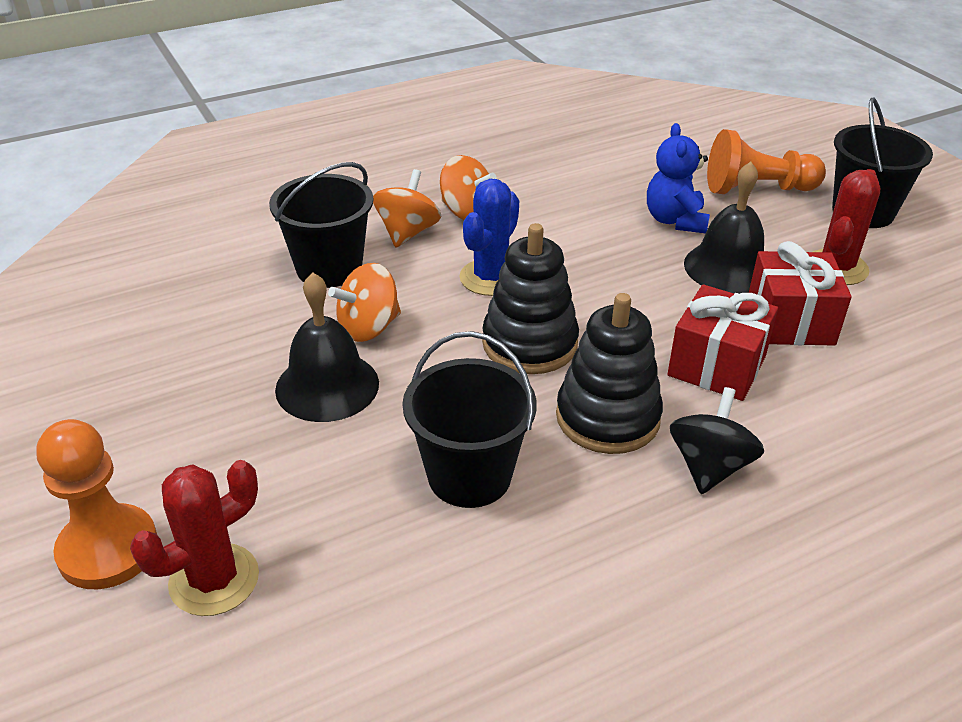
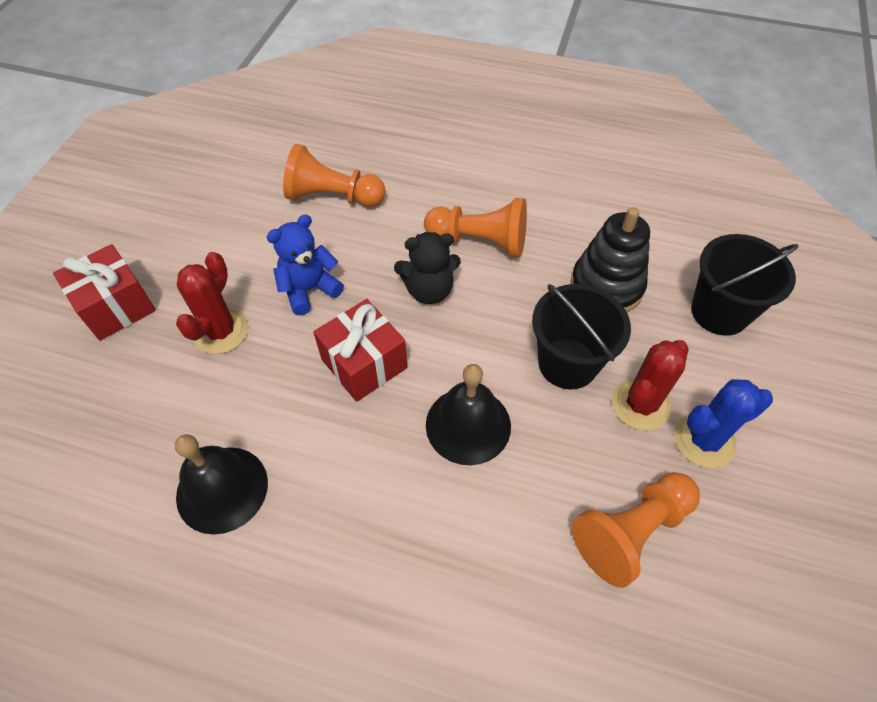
black bucket: [269,162,373,288] [402,331,537,508] [832,98,933,228] = 3 -> [532,284,631,389] [691,234,798,336] = 2
black spinning top: [670,387,764,494] = 1 -> none = 0
black stacking toy: [482,223,579,374] [556,293,663,454] = 2 -> [570,207,650,312] = 1
black teddy bear: none = 0 -> [394,232,461,304] = 1
orange pawn: [36,419,157,589] [707,129,826,194] = 2 -> [283,144,385,207] [424,198,527,257] [572,472,700,588] = 3
orange spinning top: [328,263,401,342] [373,169,441,247] [440,155,497,220] = 3 -> none = 0

